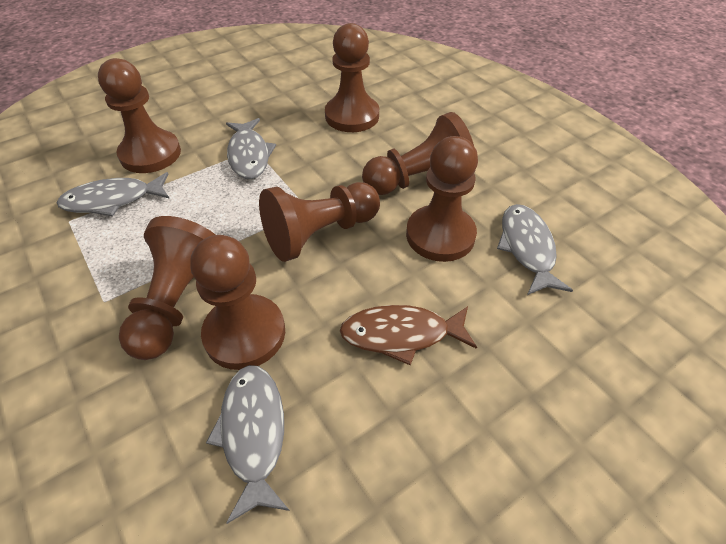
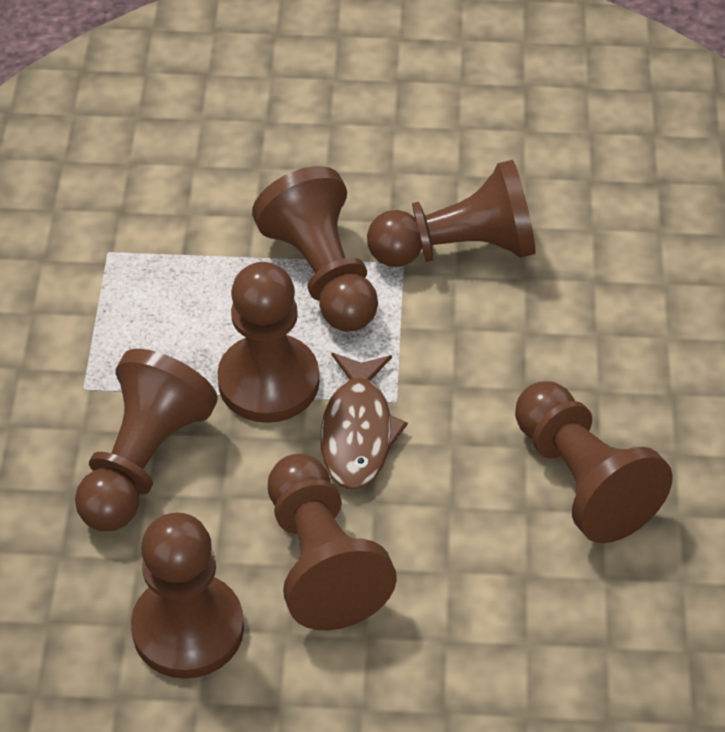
grey fish: [57,172,170,216] [206,365,290,524] [226,118,276,179] [497,204,573,295] = 4 -> none = 0

